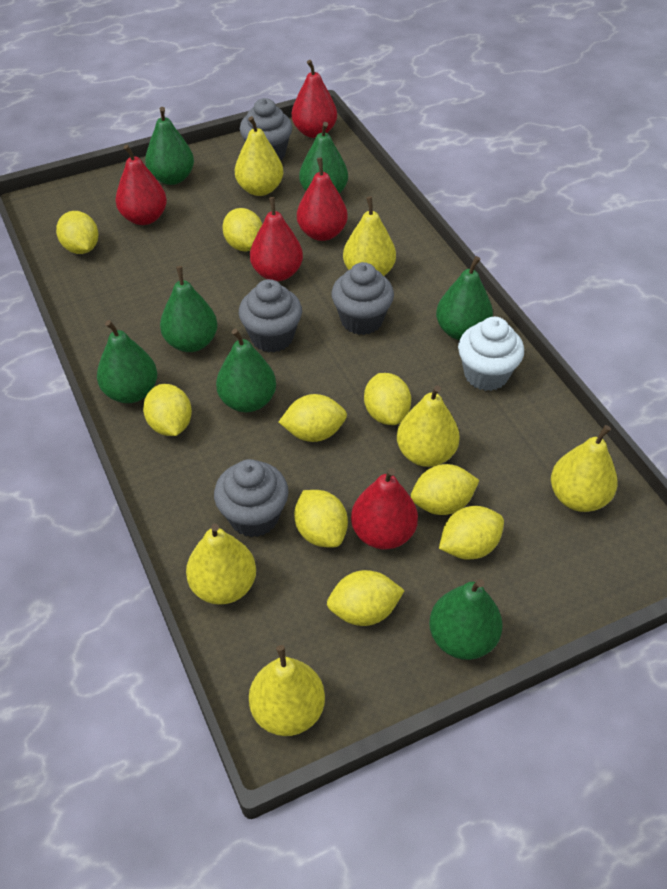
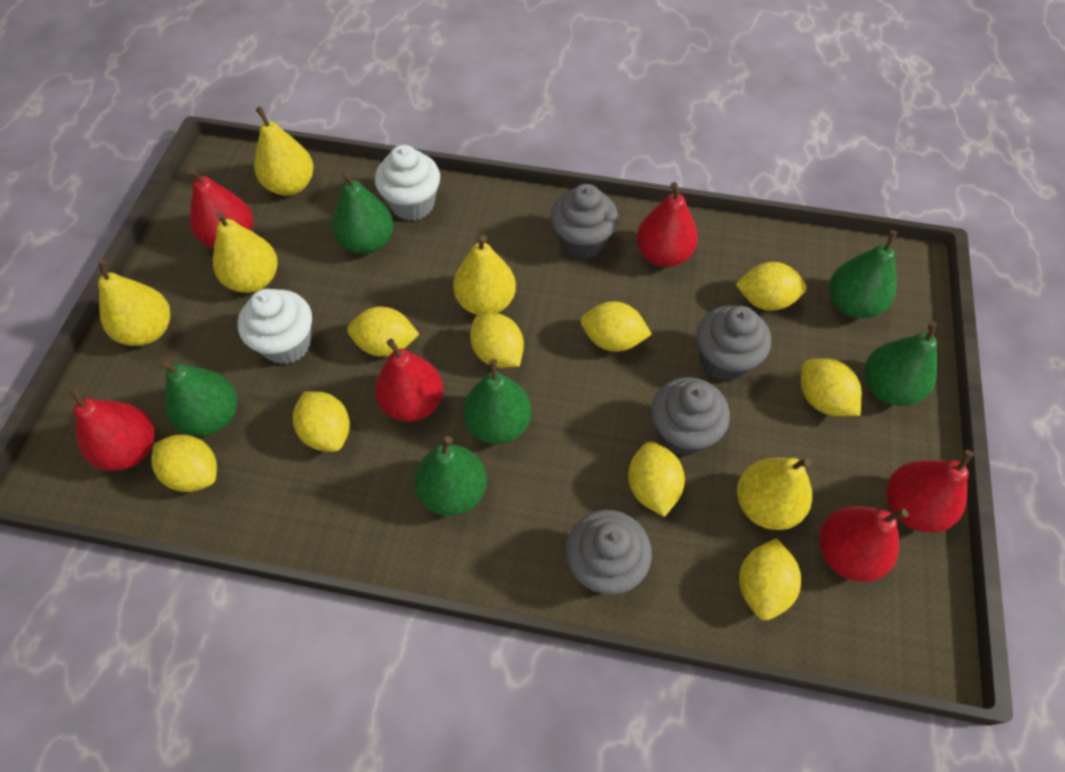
green pear: [97,320,157,403] [145,107,194,185] [160,266,217,352] [216,329,276,412] [299,122,348,194] [429,579,503,660] [436,256,493,340] = 7 -> [157,360,237,436] [332,171,393,254] [415,436,487,516] [463,359,532,444] [830,230,897,318] [864,321,937,406] = 6
red pear: [115,145,167,225] [250,197,303,281] [292,60,337,138] [297,158,347,241] [351,468,418,549] = 5 -> [69,386,155,471] [187,168,253,248] [375,339,443,422] [637,182,698,267] [819,506,909,582] [886,450,974,532] = 6
white cupcake: [458,317,524,391] = 1 -> [238,289,312,364] [375,145,440,221] = 2
yellow pear: [186,524,256,605] [235,116,283,196] [249,645,325,736] [343,197,396,276] [397,386,460,467] [551,425,618,512] = 6 -> [98,259,170,346] [213,212,278,293] [254,107,313,196] [453,235,516,315] [737,458,812,530] = 5

